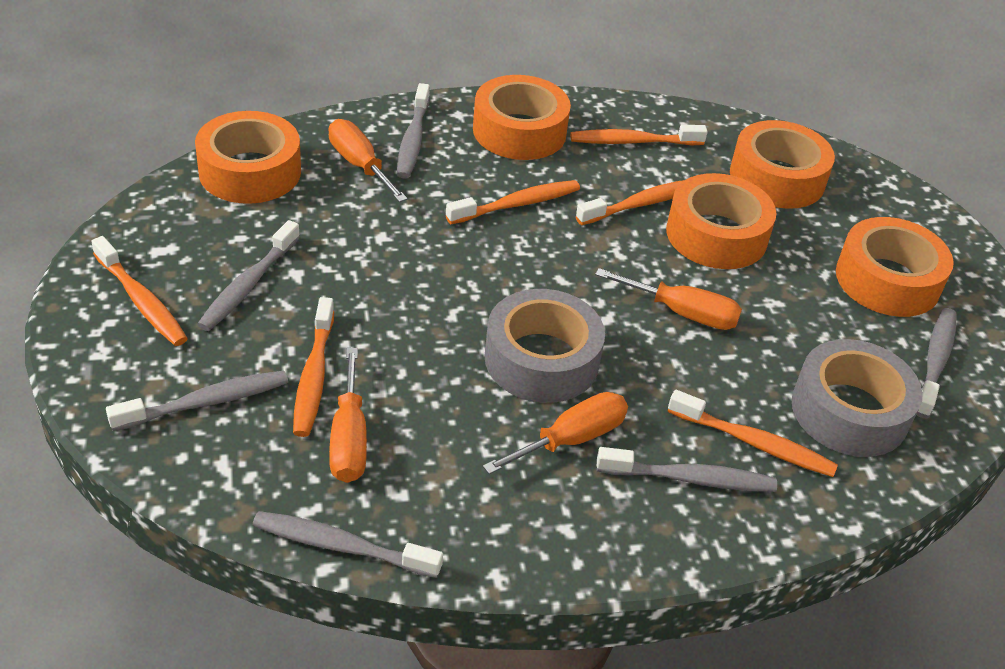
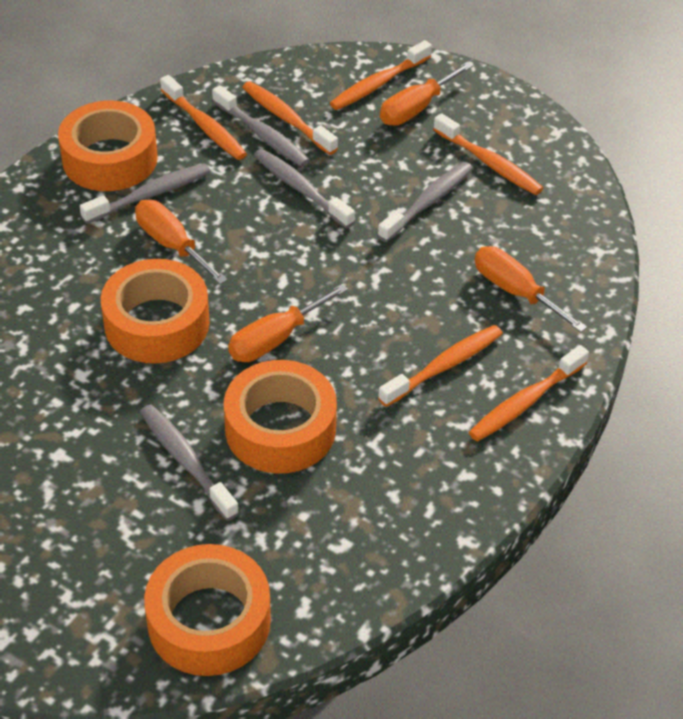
grey tape: [485,289,605,403] [791,339,923,457] = 2 -> none = 0
grey toothbrush: [106,371,288,431] [197,220,300,331] [253,511,443,578] [397,83,430,179] [597,447,777,492] [917,308,957,418] = 6 -> [80,163,210,224] [140,404,239,521] [212,85,310,167] [254,149,355,228] [378,162,473,242] = 5
orange tape: [195,111,301,204] [473,75,571,160] [666,173,776,269] [730,120,835,209] [836,217,954,317] = 5 -> [58,101,158,191] [101,259,210,363] [144,544,271,676] [224,360,337,474] = 4

